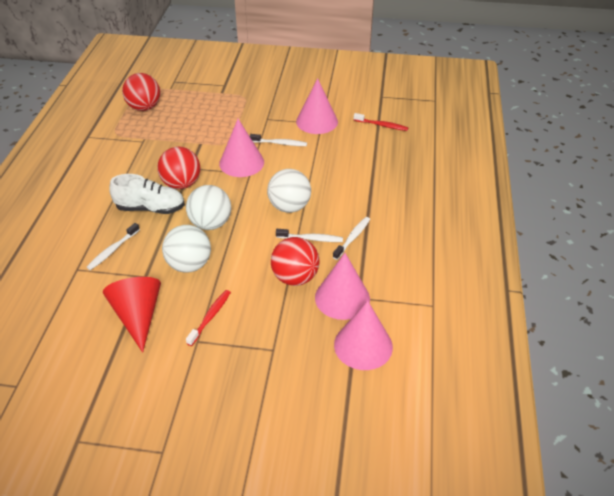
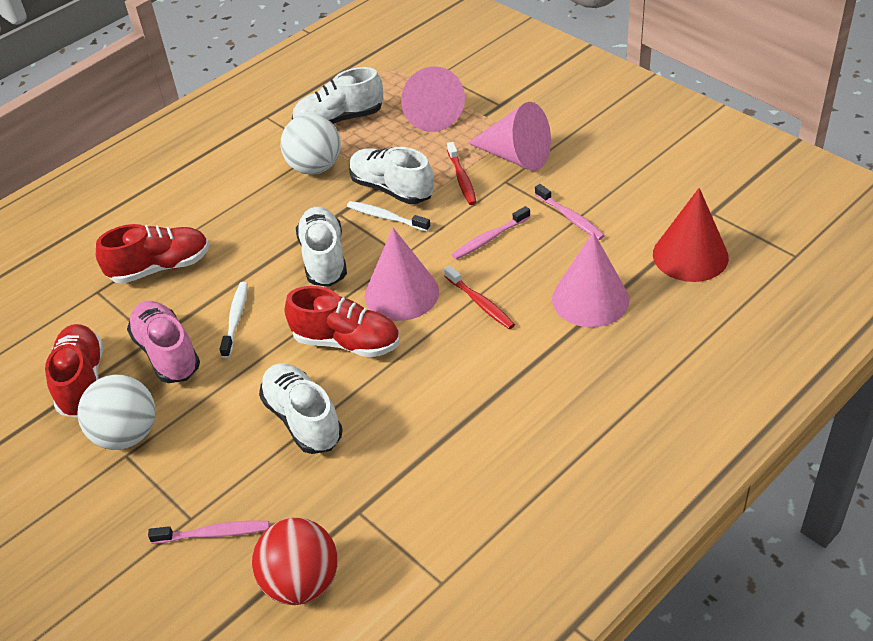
pink shoe: none = 0 -> [127,301,200,383] = 1
pink toothbrush: none = 0 -> [148,521,269,544] [452,206,530,260] [535,184,605,240] = 3
red ball: [122,73,160,111] [157,147,200,189] [271,237,320,286] = 3 -> [252,518,338,605] = 1
red shoe: none = 0 -> [45,324,103,417] [96,224,209,284] [285,286,400,358] = 3
white ball: [162,225,211,273] [186,185,231,230] [267,169,311,213] = 3 -> [77,375,156,450] [281,114,341,175] = 2
white shoe: [109,174,185,214] = 1 -> [259,363,343,454] [292,67,383,124] [296,207,347,287] [349,147,434,204] = 4
white toothbrush: [87,223,140,270] [250,134,307,146] [276,229,343,242] [333,217,370,260] = 4 -> [220,282,248,358] [347,201,431,232] = 2

